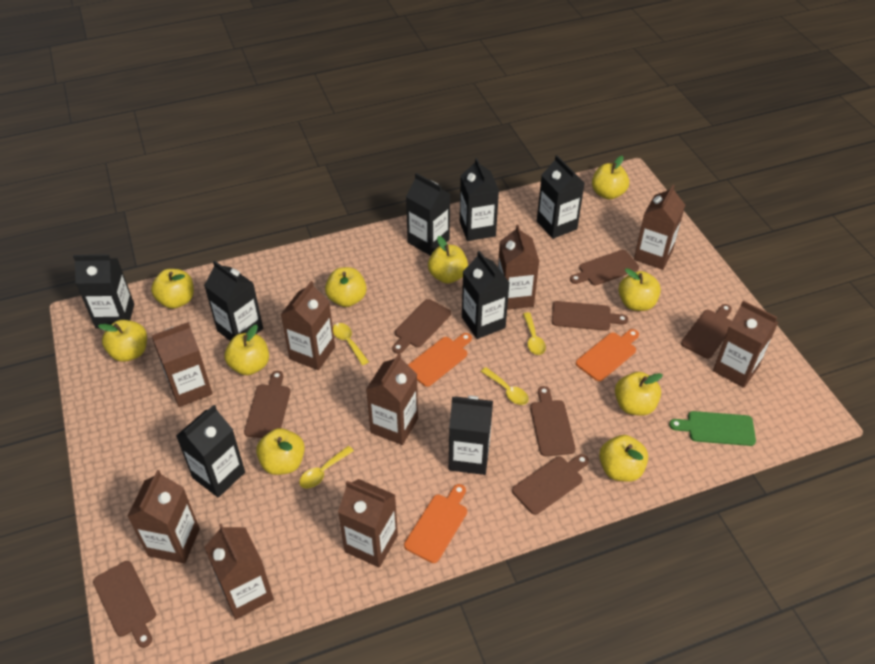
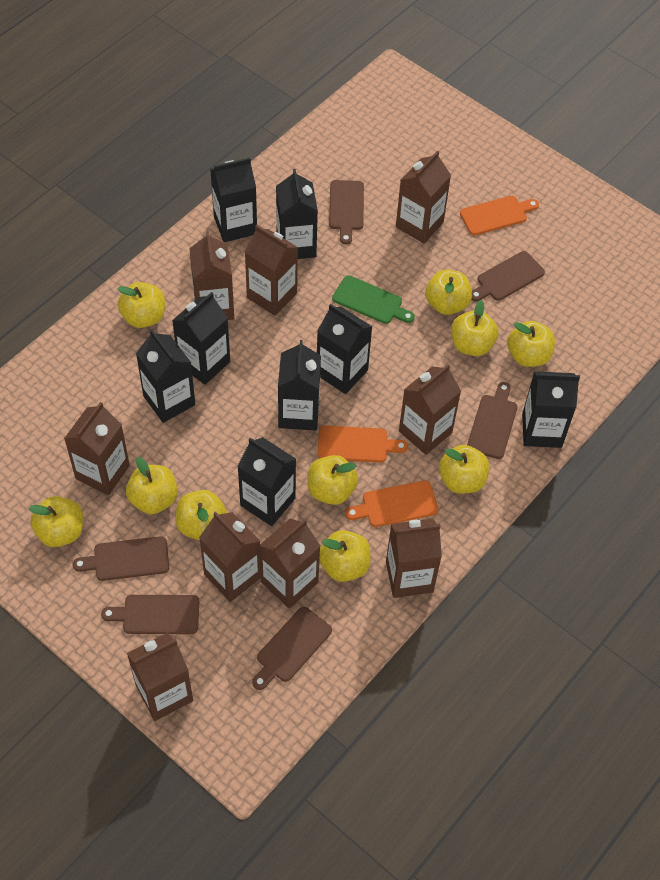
brown cutting board: [93,561,156,648] [244,371,290,438] [392,299,451,354] [512,454,589,515] [530,386,575,456] [552,301,628,331] [570,250,639,285] [681,304,732,359] = 8 -> [73,536,169,581] [101,595,199,634] [252,607,332,690] [329,180,364,244] [467,382,518,459] [471,251,545,301] = 6
yellow spoon: [299,446,354,489] [333,323,369,365] [480,367,529,405] [523,312,546,355] = 4 -> none = 0

